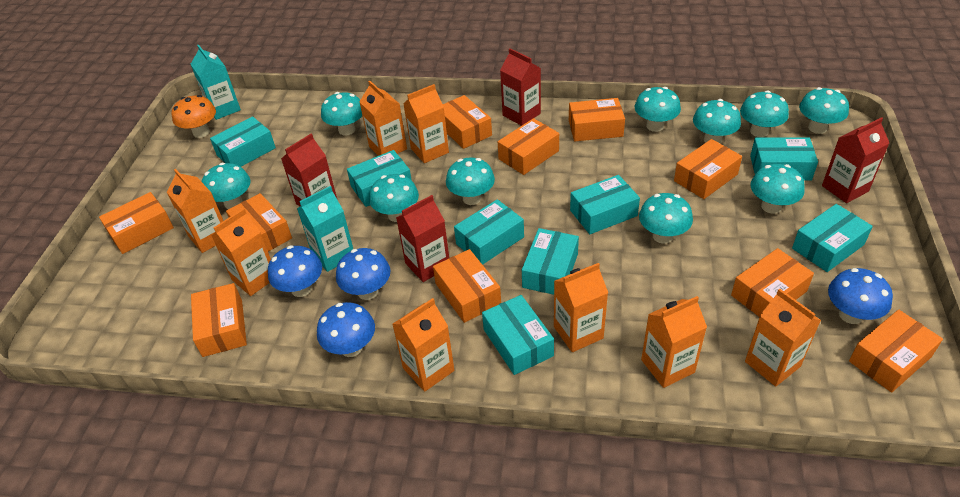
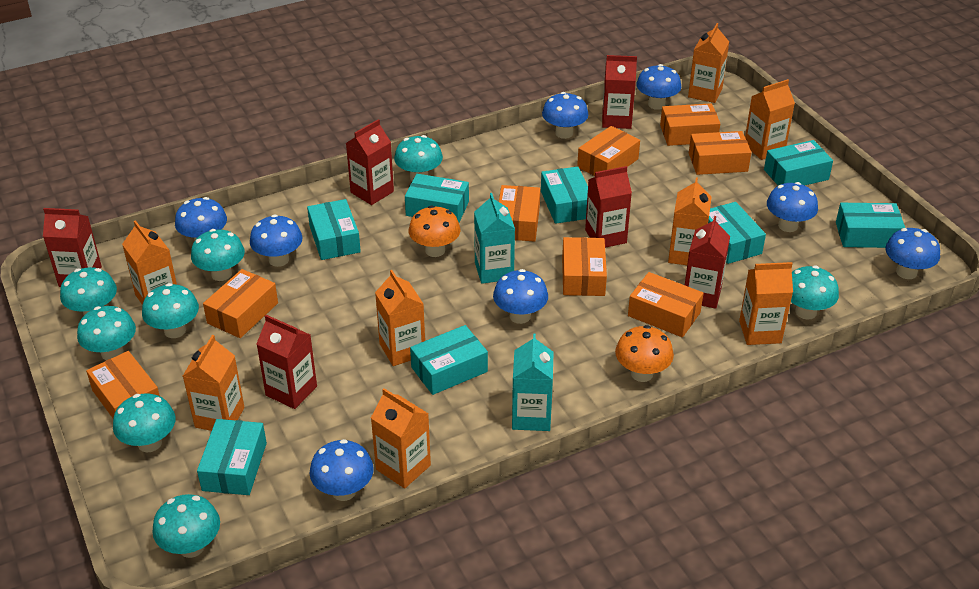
blue mushroom: [268,245,322,297] [317,302,375,357] [336,248,390,300] [828,268,893,324] = 4 -> [175,197,227,240] [250,214,303,267] [309,439,374,501] [493,269,548,324] [542,92,588,139] [636,64,681,110] [767,182,818,232] [885,228,940,279] = 8
orange box: [99,192,174,254] [191,283,247,357] [226,193,292,252] [433,249,501,323] [443,95,492,149] [498,118,559,175] [569,98,625,141] [674,139,742,199] [731,248,814,317] [849,309,943,393] = 10 -> [86,351,160,418] [203,269,278,338] [499,185,540,242] [562,237,607,296] [577,126,640,176] [628,272,703,337] [660,103,720,146] [689,131,751,175] = 8
orange mushroom: [172,95,216,138] = 1 -> [409,205,460,257] [615,325,674,382] = 2
red carton: [281,134,337,206] [396,195,449,282] [500,48,541,126] [822,117,889,203] = 4 -> [43,208,102,287] [256,315,317,409] [346,119,394,205] [585,166,632,248] [602,55,637,129] [685,216,730,309] = 6
turquoise mushroom: [202,163,250,209] [321,92,362,136] [369,174,419,222] [446,157,495,205] [635,87,681,132] [639,193,693,244] [693,99,741,144] [740,91,789,137] [750,164,805,214] [799,87,849,134] = 10 -> [60,267,117,315] [77,306,136,360] [113,393,176,452] [142,283,199,338] [152,494,220,558] [191,229,245,281] [394,135,443,181] [791,266,839,320] = 8

